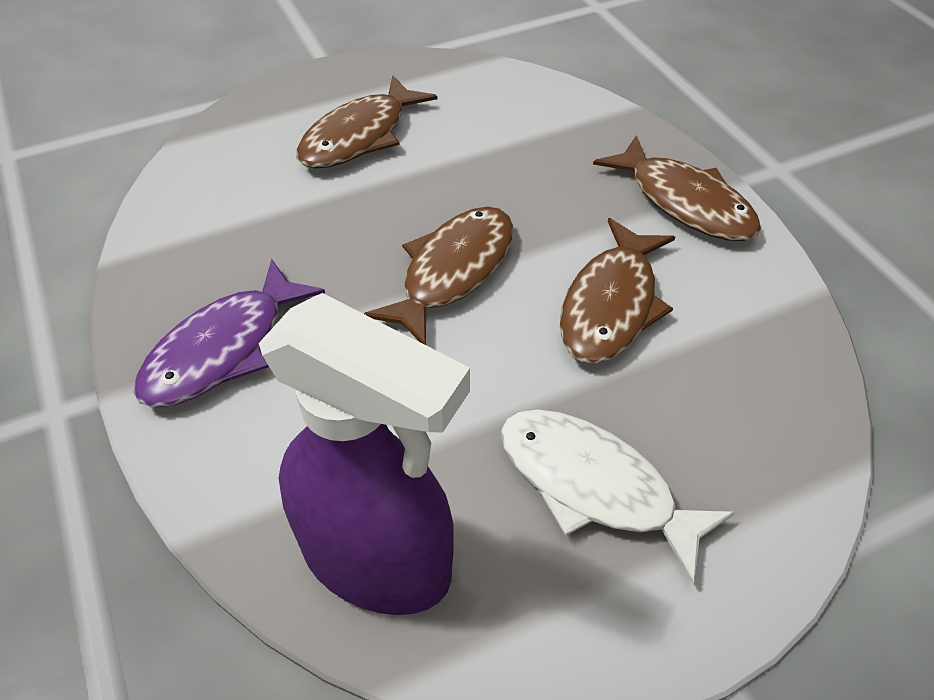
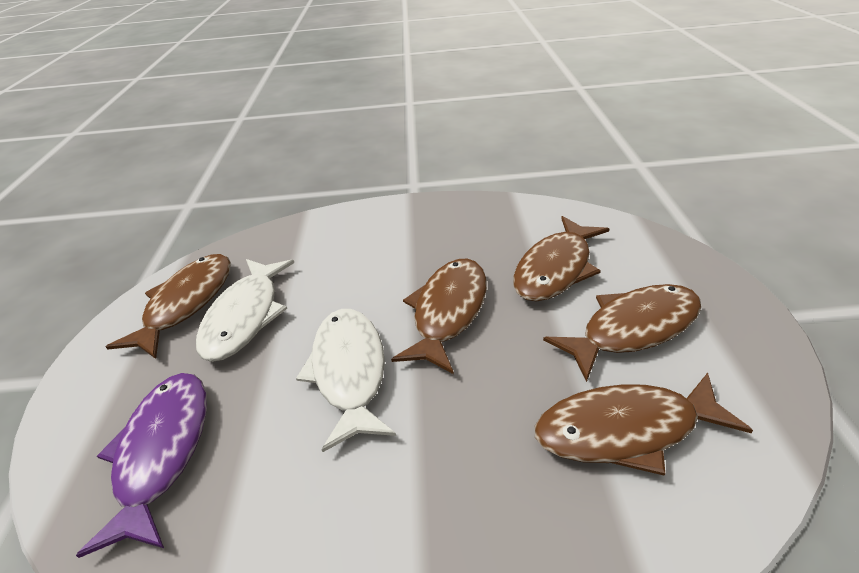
brown fish: [297,76,437,169] [364,207,513,345] [560,218,675,363] [593,135,761,241] = 4 -> [106,254,231,359] [391,259,487,374] [513,216,609,301] [535,373,753,476] [543,284,701,382] = 5
purple spray bottle: [259,293,470,615] = 1 -> none = 0
white fish: [500,410,735,584] = 1 -> [196,259,294,362] [296,309,396,452] = 2

